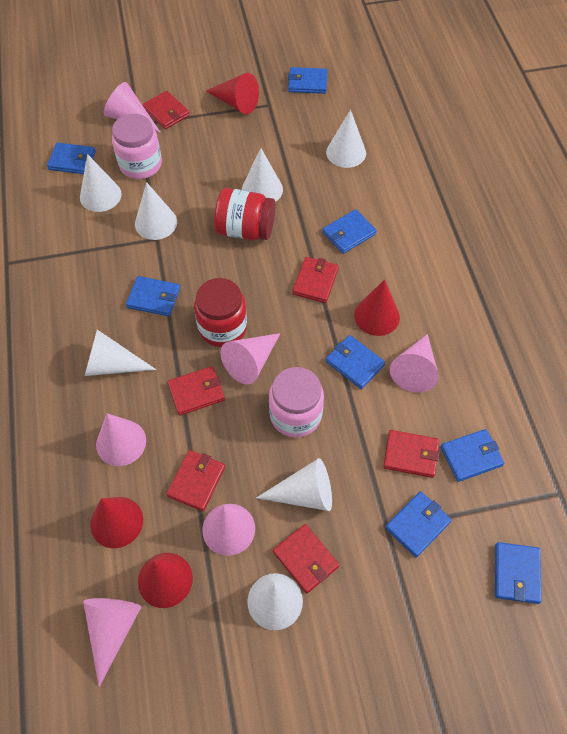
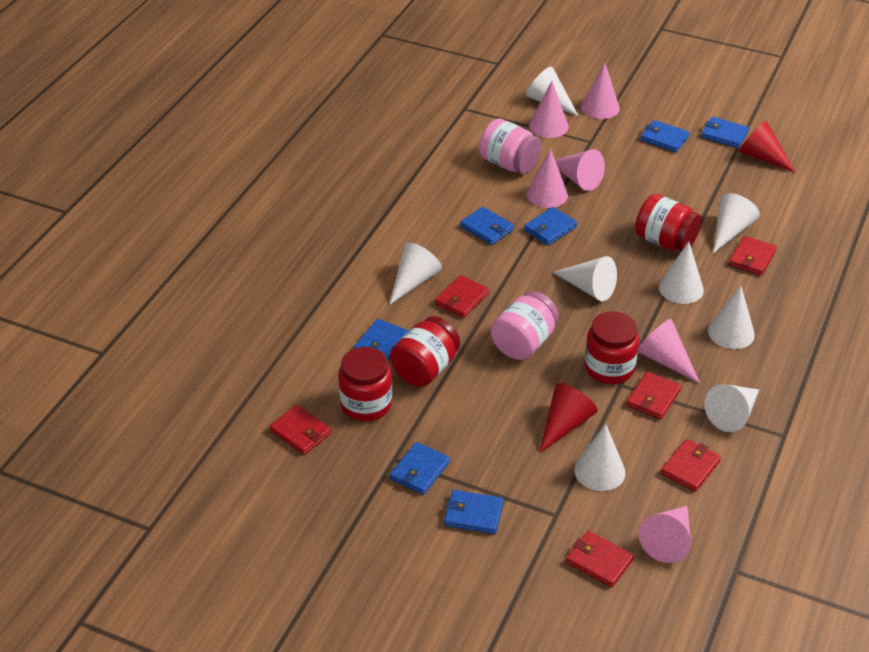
blue wallet: [47,143,96,174] [126,276,180,316] [288,67,328,94] [322,209,377,254] [326,335,385,389] [385,491,452,557] [441,429,504,482] [495,542,542,604] = 8 -> [354,319,408,361] [390,442,450,495] [444,490,503,534] [460,207,514,245] [524,207,577,245] [640,120,690,152] [701,117,749,148] = 7
red cone: [90,497,143,548] [138,553,193,608] [206,73,259,114] [354,280,400,336] = 4 -> [539,383,598,453] [739,121,796,173] = 2
red jar: [194,278,247,347] [214,188,275,241] = 2 -> [338,347,392,421] [390,316,460,387] [585,311,639,384] [635,194,702,251] = 4
white cone: [80,154,122,212] [85,330,156,376] [135,182,177,240] [242,148,283,202] [247,573,303,630] [256,458,332,511] [326,110,366,168] = 7 -> [389,242,442,305] [526,67,579,116] [553,256,617,301] [574,424,625,491] [659,242,704,304] [704,384,759,432] [708,285,755,349] [713,193,760,253] = 8

